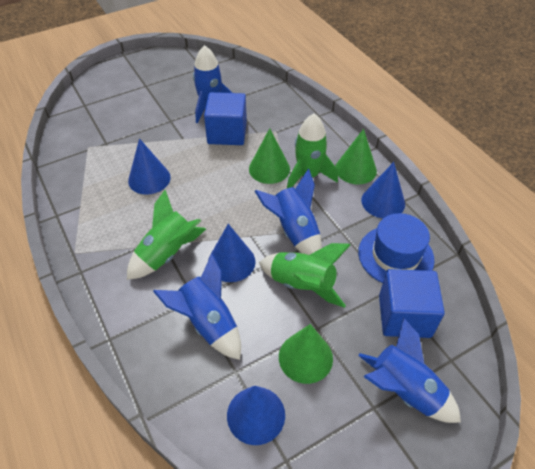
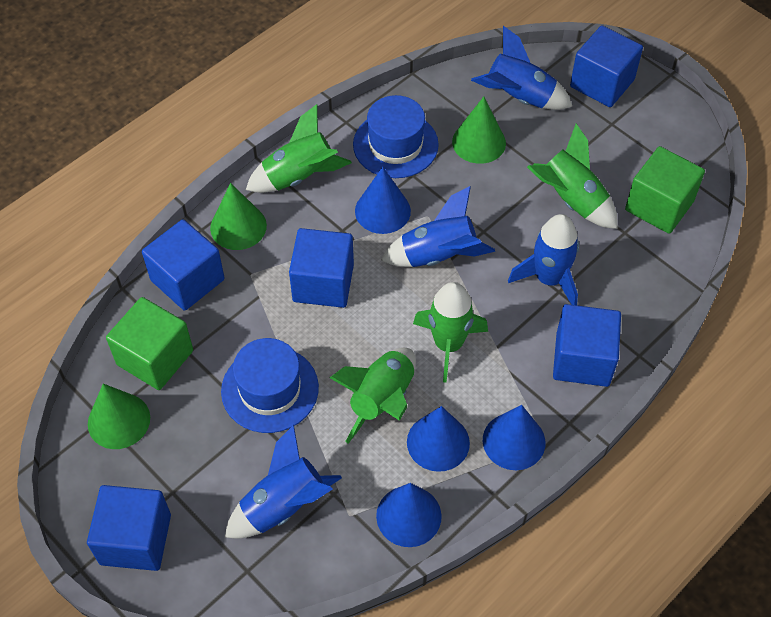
blue cube: [204,92,247,145] [379,269,445,338] = 2 -> [87,485,171,571] [142,219,225,311] [289,228,354,308] [553,304,621,387] [570,25,643,107] = 5
blue hat: [358,213,434,283] = 1 -> [221,338,319,433] [353,95,439,178] = 2
green cube: none = 0 -> [106,297,193,390] [625,146,705,234] = 2
green rocket: [127,190,206,280] [259,243,350,308] [287,114,338,188] = 3 -> [246,104,352,193] [330,348,416,444] [413,282,488,383] [527,124,618,229] = 4

